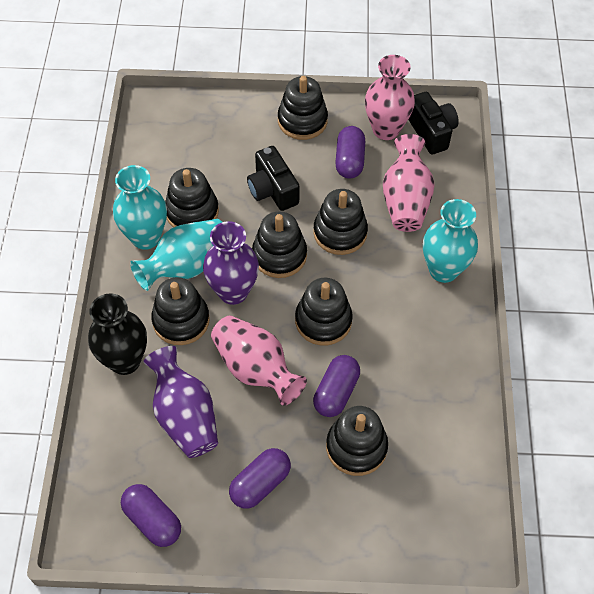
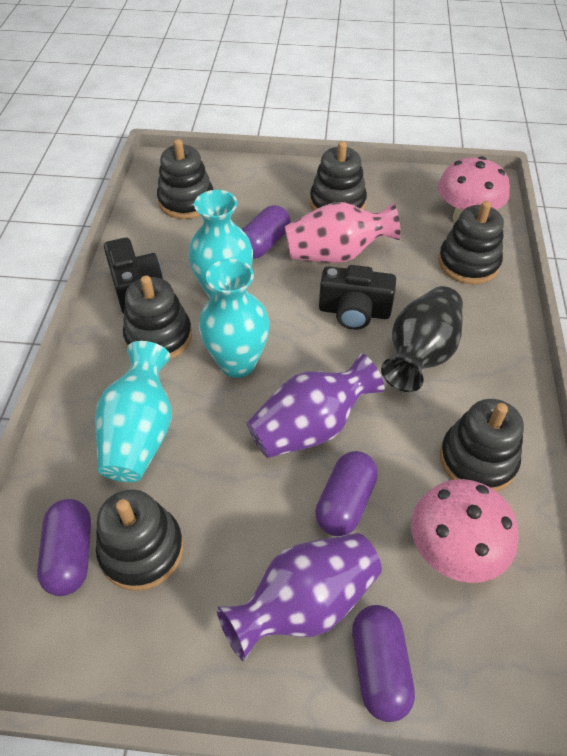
black stacking toy: [151,277,210,345] [165,168,219,228] [252,211,307,278] [278,76,328,140] [295,278,353,345] [313,189,368,255] [326,406,388,476] = 7 -> [96,489,184,591] [123,275,192,360] [157,139,213,219] [310,141,367,211] [438,201,504,284] [440,399,524,492] = 6
pink mushroom: none = 0 -> [411,479,519,583] [438,156,510,222] = 2
pink vase: [211,316,307,406] [365,55,415,140] [383,134,435,232] = 3 -> [285,202,400,263] = 1

